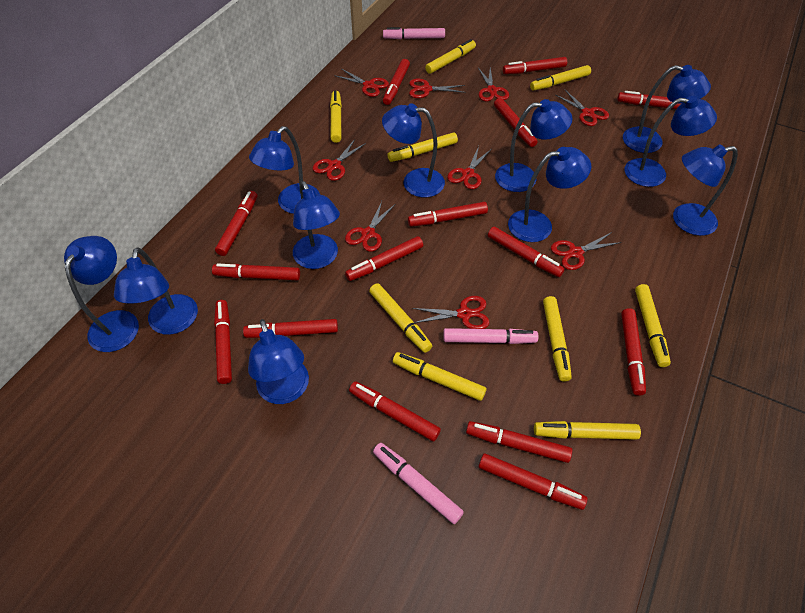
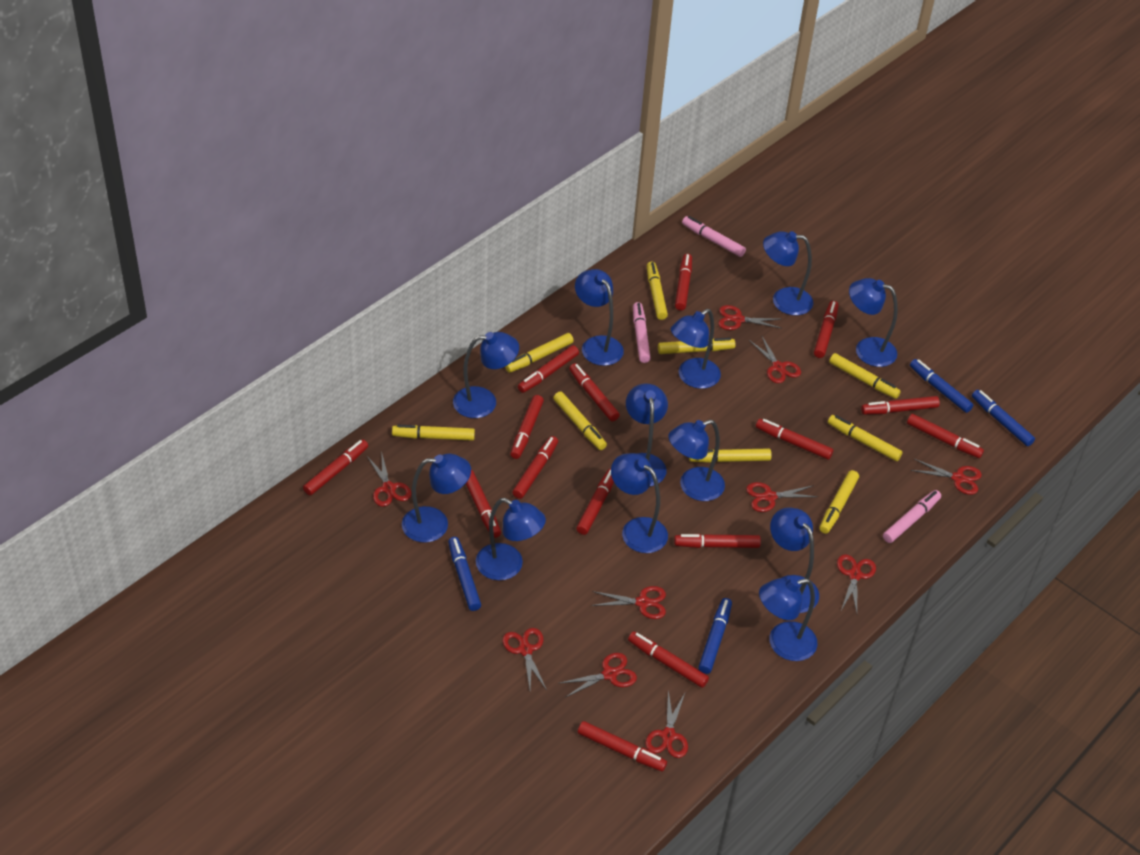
blue lamp: [64,236,139,352] [114,247,198,335] [248,319,309,404] [249,126,320,214] [293,181,340,269] [382,103,445,198] [495,99,573,192] [508,147,591,242] [623,65,711,153] [625,96,717,187] [673,144,738,236] = 11 -> [402,454,471,543] [453,332,519,418] [476,498,546,580] [575,269,624,366] [611,453,668,553] [626,383,668,487] [668,420,725,501] [671,309,721,389] [759,578,817,661] [763,231,813,315] [770,507,819,613] [849,278,898,367] = 12
blue marker: none = 0 -> [448,537,481,611] [698,598,732,674] [910,359,973,413] [972,390,1035,446] = 4
red scissors: [313,139,366,181] [334,69,389,97] [345,201,395,252] [409,79,466,98] [412,296,489,329] [447,146,491,189] [478,67,509,101] [551,232,621,270] [556,90,609,126] = 9 -> [366,451,411,507] [503,628,547,690] [560,653,637,697] [592,586,666,619] [645,690,688,758] [718,305,781,330] [746,482,818,512] [749,335,801,383] [837,554,876,613] [911,459,982,495] = 10

